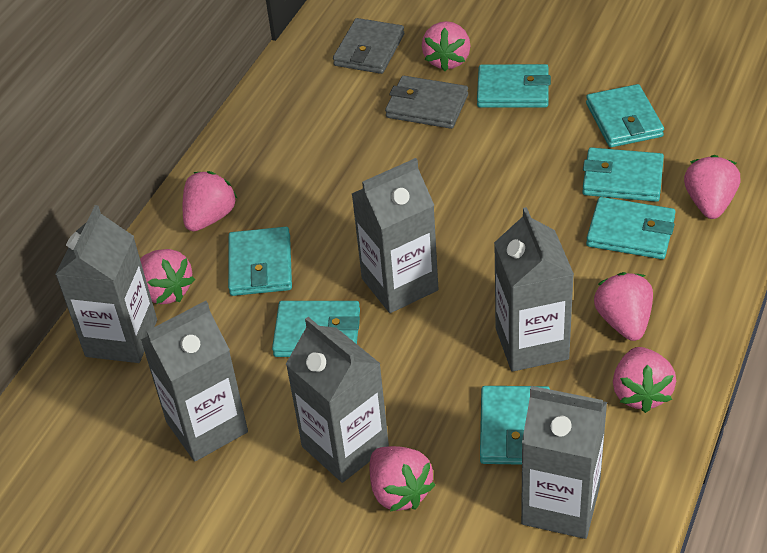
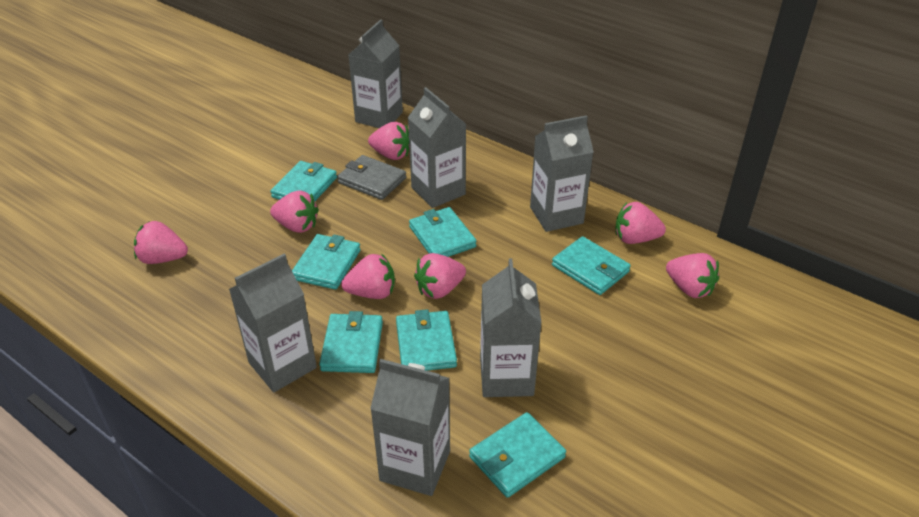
grey wallet: [333,18,404,74] [385,76,468,129] = 2 -> [337,155,406,200] = 1

